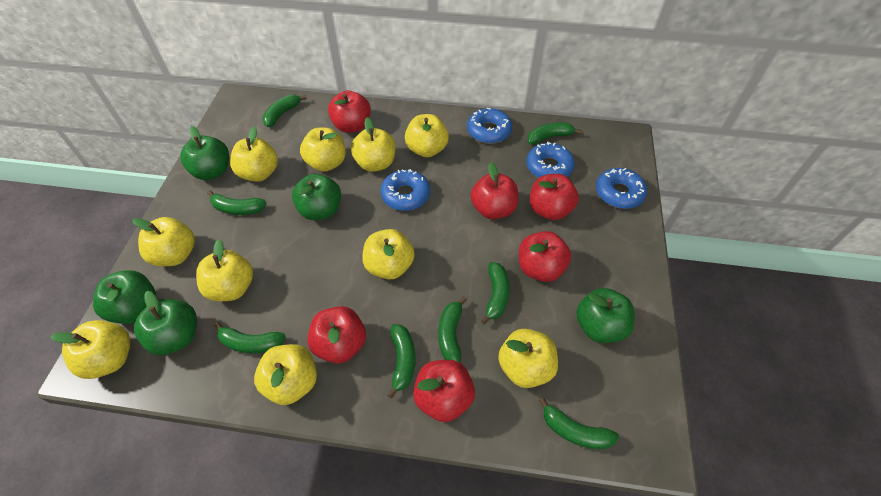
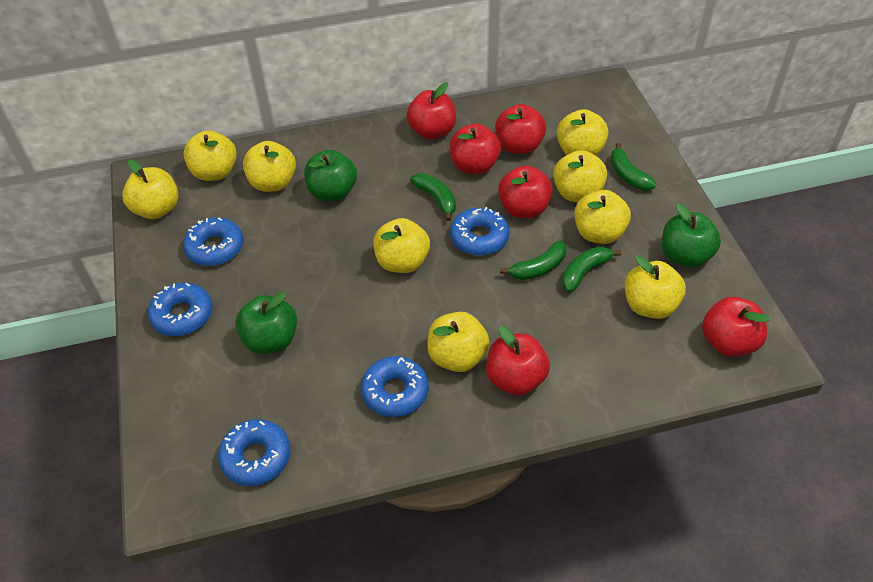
blue donut: [380,169,430,211] [467,108,512,144] [526,142,575,178] [596,168,647,209] = 4 -> [148,282,212,336] [183,217,243,266] [218,419,291,486] [361,356,429,417] [450,207,509,256] = 5
green apple: [93,270,156,324] [134,291,197,355] [180,126,229,180] [292,174,341,220] [576,288,635,343] = 5 -> [235,292,297,354] [304,150,357,201] [662,203,721,268] = 3
green banana: [207,191,267,215] [214,322,286,354] [262,94,307,127] [387,324,415,398] [438,296,467,363] [481,262,510,324] [527,122,582,145] [539,397,619,449] = 8 -> [410,173,456,221] [500,241,567,280] [562,246,622,292] [610,143,657,191] = 4
yellow apple: [50,320,131,379] [133,217,195,266] [196,239,253,301] [230,127,278,182] [254,344,317,405] [300,128,346,172] [351,117,396,172] [362,229,415,279] [405,114,449,157] [498,329,558,388] = 10 -> [122,159,178,219] [183,130,237,181] [243,141,296,192] [374,218,430,273] [427,312,489,372] [553,150,607,202] [556,109,608,156] [574,190,631,244] [625,256,686,319] = 9

